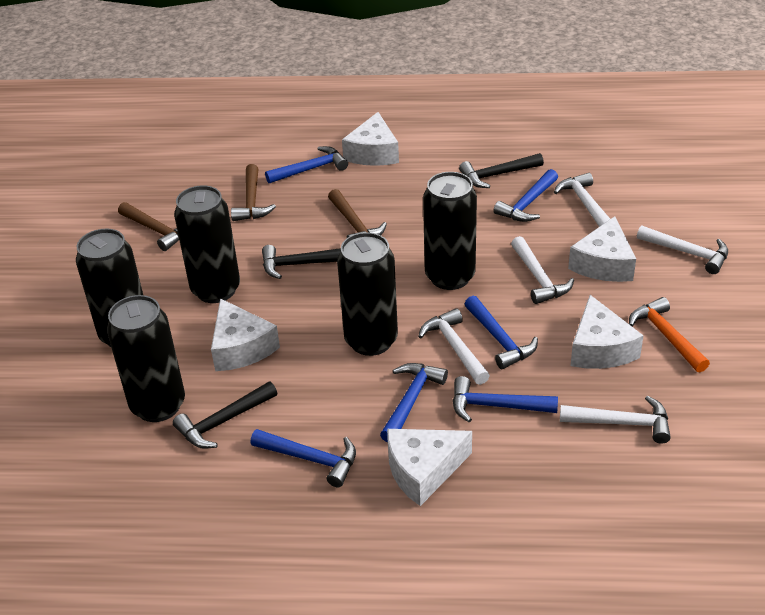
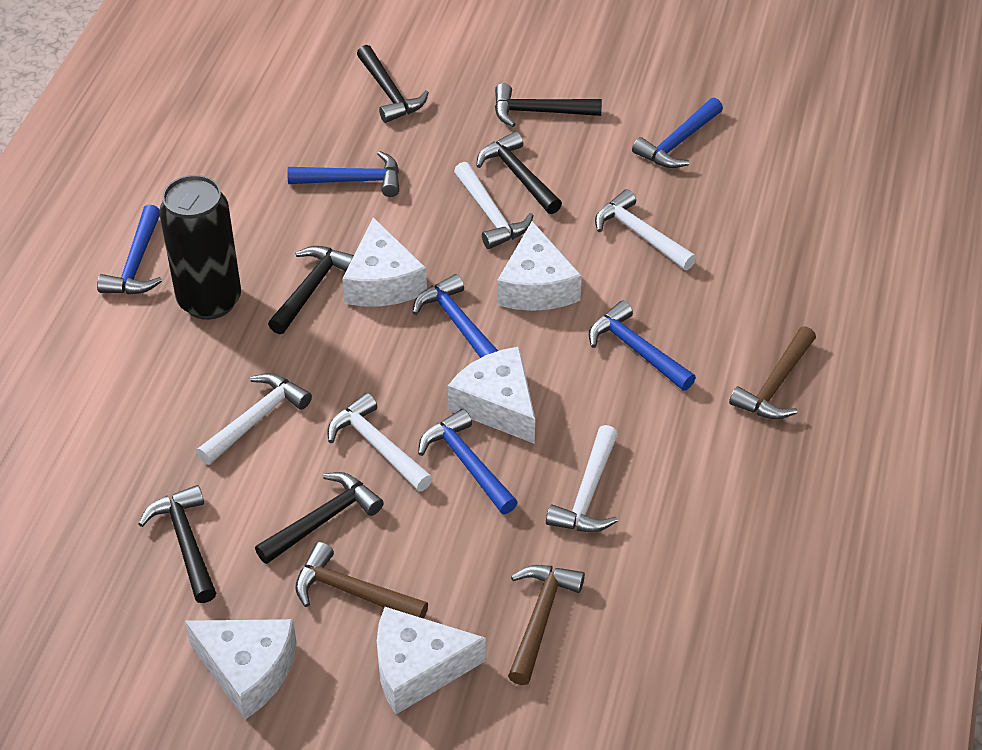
black can: [76,229,143,347] [107,295,185,422] [174,185,240,303] [337,232,398,356] [423,172,477,290] = 5 -> [159,175,241,320] = 1
black hammer: [173,381,277,449] [262,245,341,279] [459,153,544,188] = 3 -> [138,485,216,603] [255,472,384,564] [268,246,354,334] [357,45,429,123] [476,131,562,214] [495,83,602,127] = 6
orange hammer: [629,297,710,373] = 1 -> none = 0

